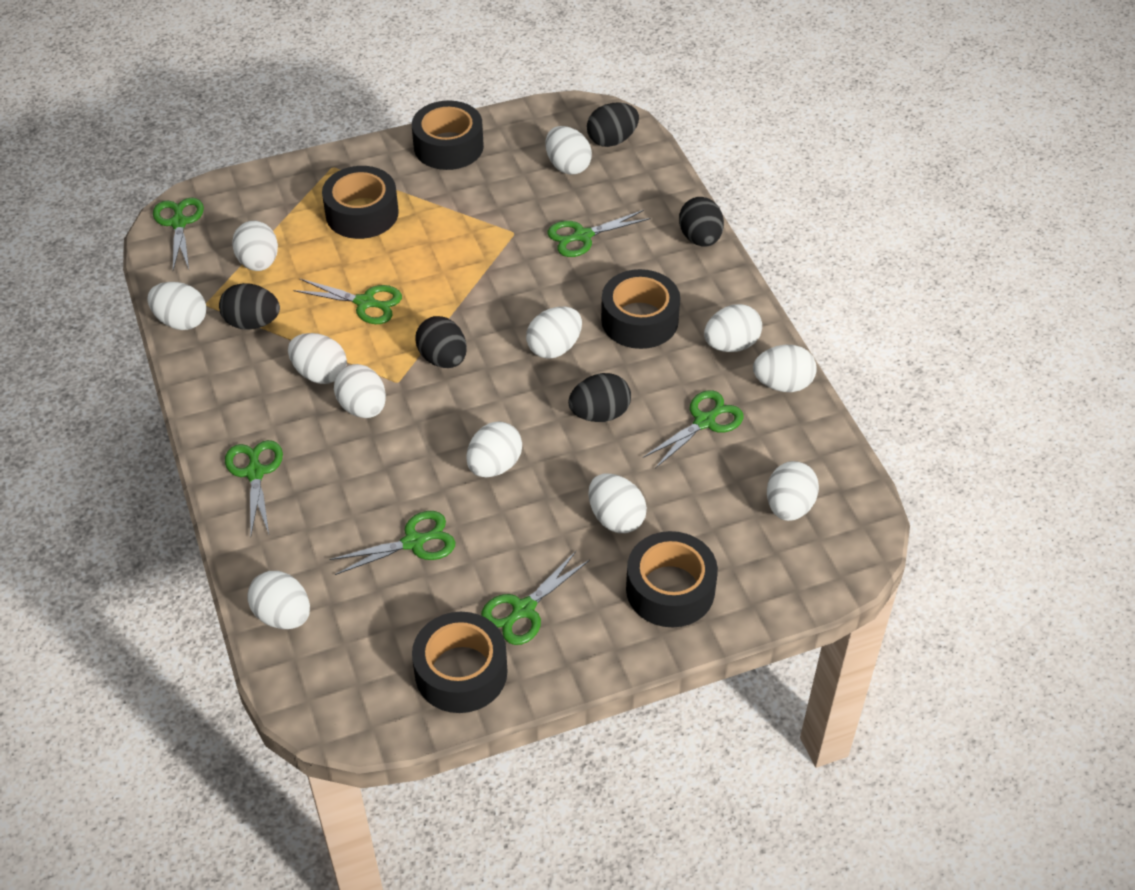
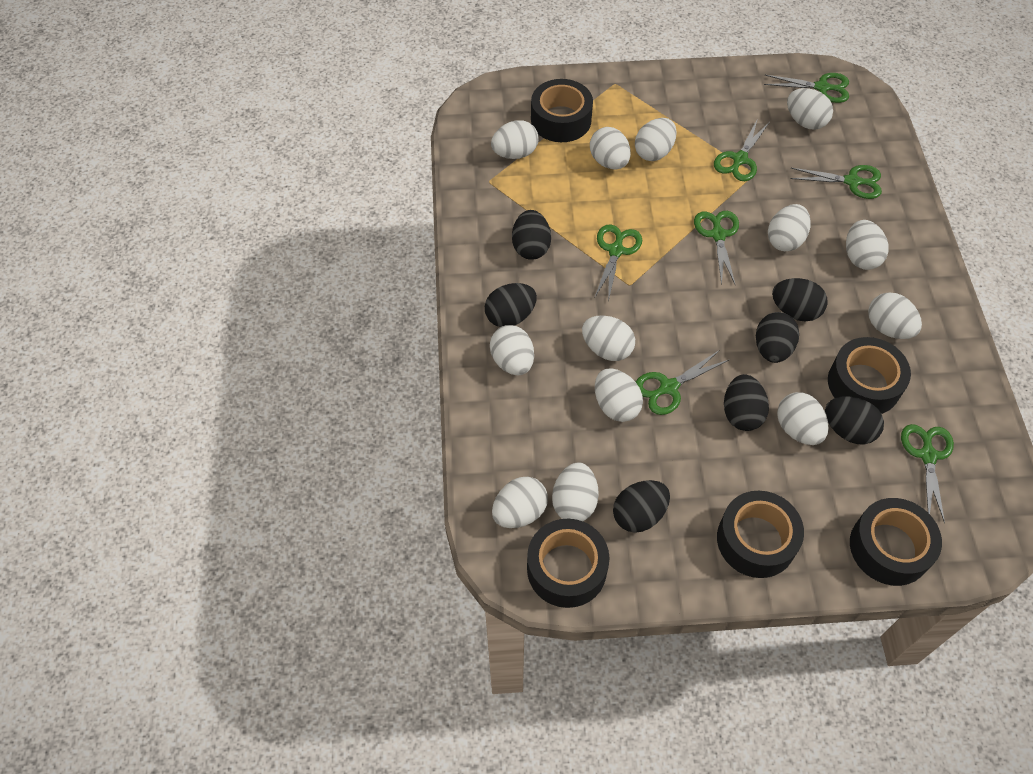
black egg: [219,283,280,330] [415,316,467,368] [568,373,631,422] [587,103,639,147] [679,197,724,247] = 5 -> [485,283,537,327] [512,210,551,260] [613,480,670,533] [724,374,769,431] [756,312,799,363] [772,278,828,321] [825,396,884,444] = 7
white egg: [147,282,207,330] [232,221,278,271] [247,571,310,629] [288,333,347,384] [334,364,386,418] [466,421,522,477] [526,307,582,359] [546,126,592,175] [588,474,647,533] [704,304,762,352] [753,345,817,392] [767,461,819,521] = 12 -> [490,325,534,375] [491,120,538,159] [492,477,548,528] [552,462,599,521] [582,315,635,361] [590,127,631,169] [595,368,643,422] [635,118,677,161] [768,204,811,251] [777,392,829,445] [787,88,833,130] [846,220,889,270] [868,292,922,339] = 13

